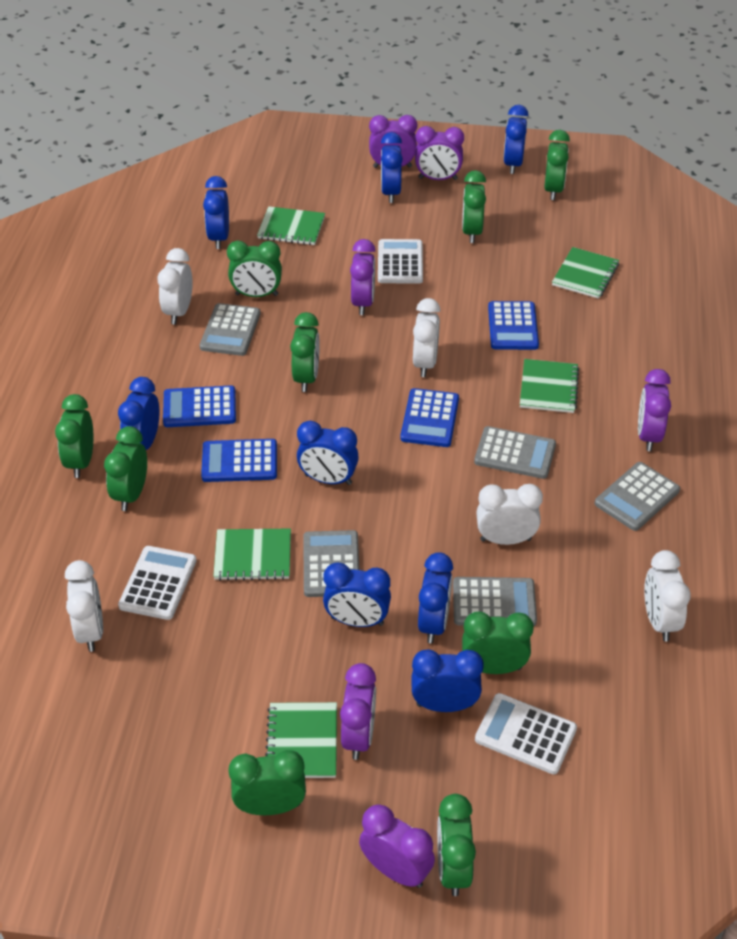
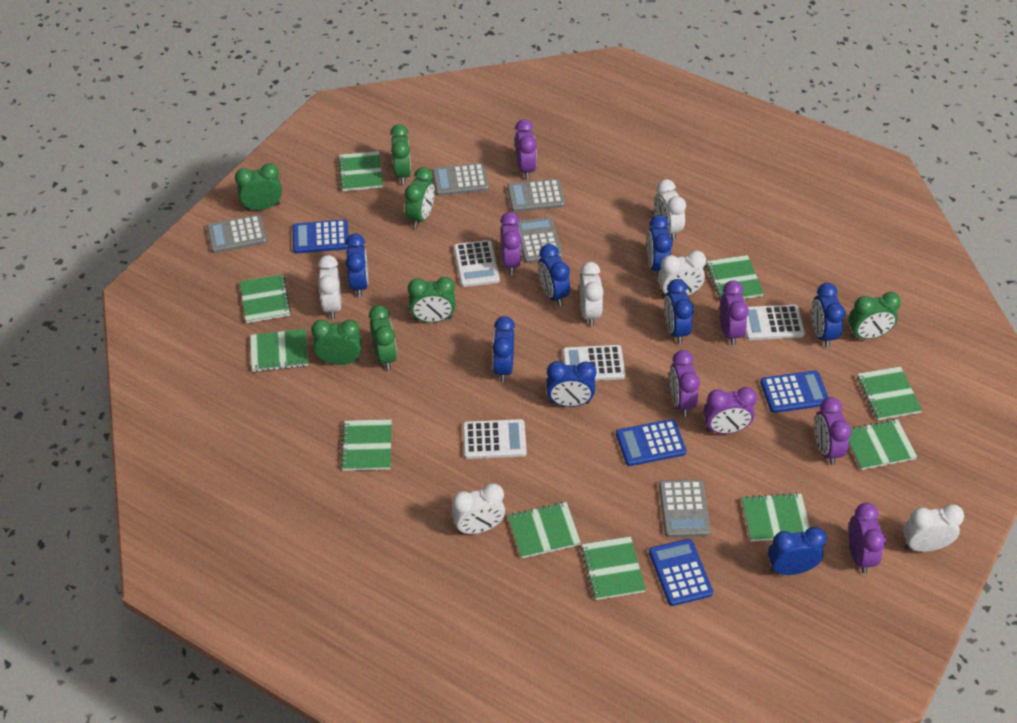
green clock: [55,394,93,478] [104,426,147,511] [227,241,282,297] [228,750,306,815] [290,312,320,392] [437,794,476,896] [462,170,486,243] [462,612,534,674] [544,130,570,200] = 9 -> [235,163,282,211] [311,320,362,365] [369,305,397,370] [390,124,411,185] [405,167,435,228] [408,277,456,323] [849,292,901,339] = 7
green notebook: [213,529,291,581] [257,206,325,245] [265,702,337,778] [520,359,579,413] [552,247,619,299] = 5 -> [240,274,291,323] [250,329,308,372] [338,151,383,191] [341,419,392,471] [508,502,581,558] [581,536,646,600] [706,255,764,300] [742,493,810,541] [849,419,917,470] [857,366,922,420] = 10
purple clock: [340,663,376,760] [350,239,375,315] [359,805,435,888] [369,115,417,168] [415,126,464,180] [638,369,671,451] = 6 -> [500,212,522,275] [515,119,537,179] [669,350,700,417] [704,387,757,434] [720,281,749,345] [814,397,852,465] [848,503,886,574] = 7
white calculator: [118,546,197,620] [378,239,423,284] [475,693,577,774] = 3 -> [454,240,500,287] [463,419,527,459] [562,345,625,381] [745,305,805,340] = 4
white clock: [65,560,103,652] [158,248,193,324] [413,298,440,377] [476,484,543,545] [644,550,691,641] = 5 -> [318,255,341,319] [452,483,505,534] [580,262,604,326] [654,179,686,240] [658,250,706,298] [903,504,964,552] = 6

